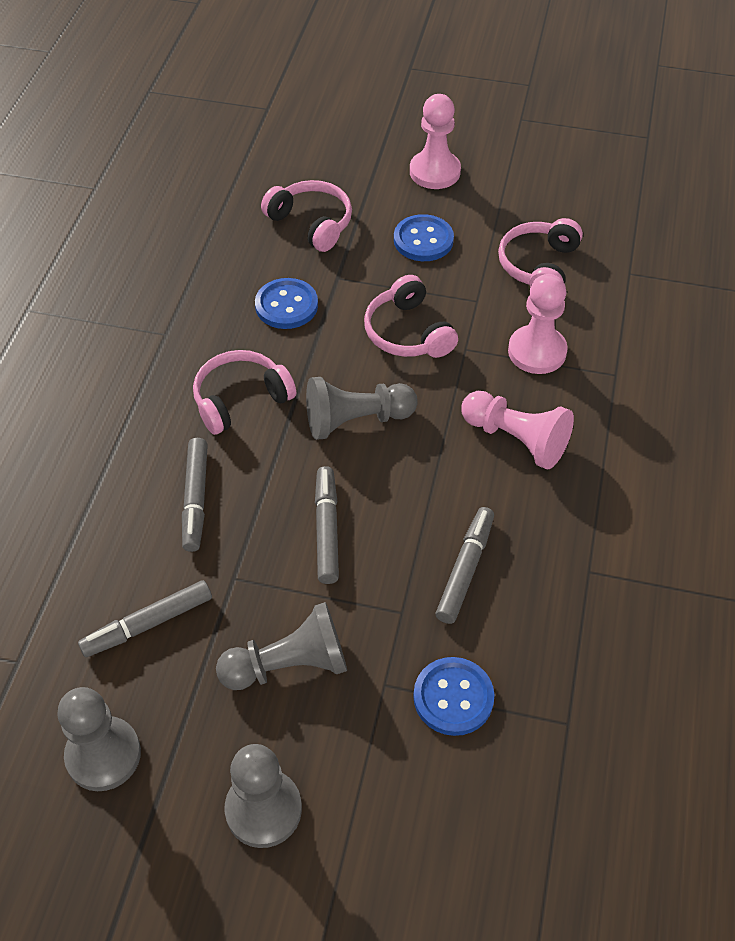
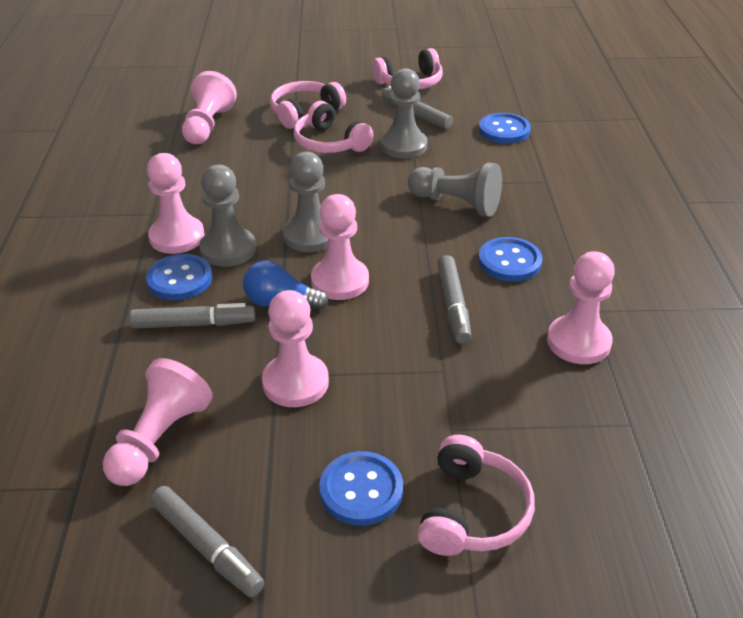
blue button: [255,278,318,329] [394,214,454,261] [413,657,494,736] = 3 -> [146,254,212,300] [319,451,403,526] [478,237,542,282] [479,113,531,144] = 4
blue light bulb: none = 0 -> [243,260,329,310] = 1
pink pawn: [410,94,461,189] [461,391,574,470] [508,274,568,374] = 3 -> [103,358,213,486] [147,153,204,254] [182,71,237,144] [262,290,329,407] [311,194,369,300] [547,251,615,364] = 6

